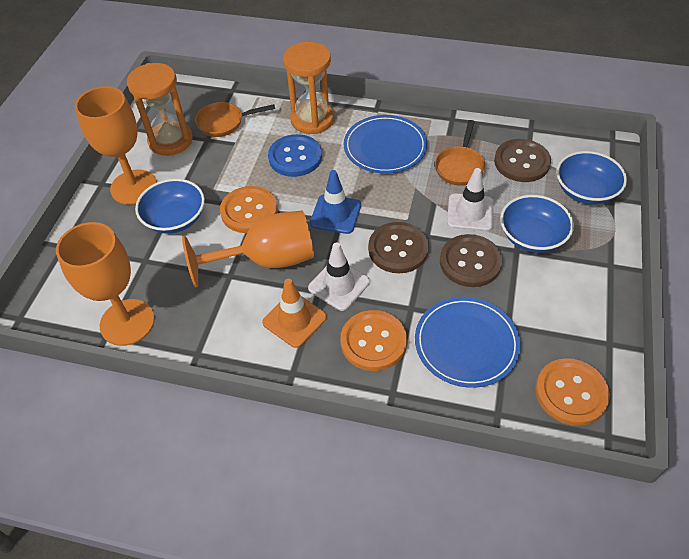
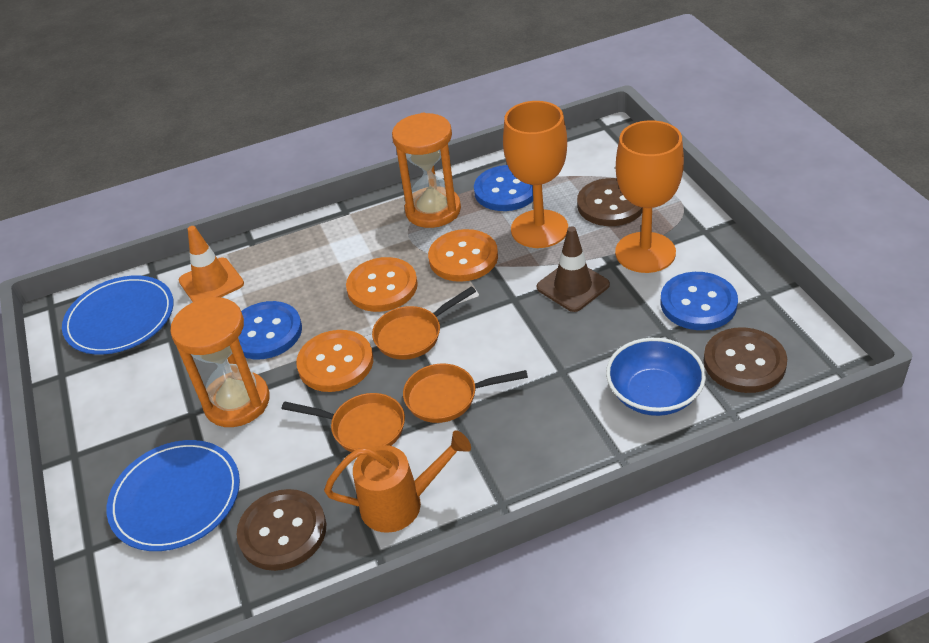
blue bowl: [135,179,205,234] [500,195,574,253] [556,151,627,204] = 3 -> [606,338,706,416] = 1
blue button: [268,134,322,177] = 1 -> [239,301,302,359] [474,165,533,211] [660,272,738,330] = 3
blue traffic cone: [310,170,361,234] = 1 -> none = 0
brown traffic cone: none = 0 -> [537,226,610,312] = 1
orange goblet: [56,222,155,346] [75,86,157,205] [182,210,314,288] = 3 -> [503,101,568,248] [615,120,684,273] = 2
orange pan: [195,102,275,137] [435,120,486,186] = 2 -> [282,393,405,452] [372,286,476,360] [403,363,528,423] = 3
orange watering can: none = 0 -> [324,430,471,533] = 1
white traffic cone: [308,242,370,311] [447,168,494,231] = 2 -> none = 0

